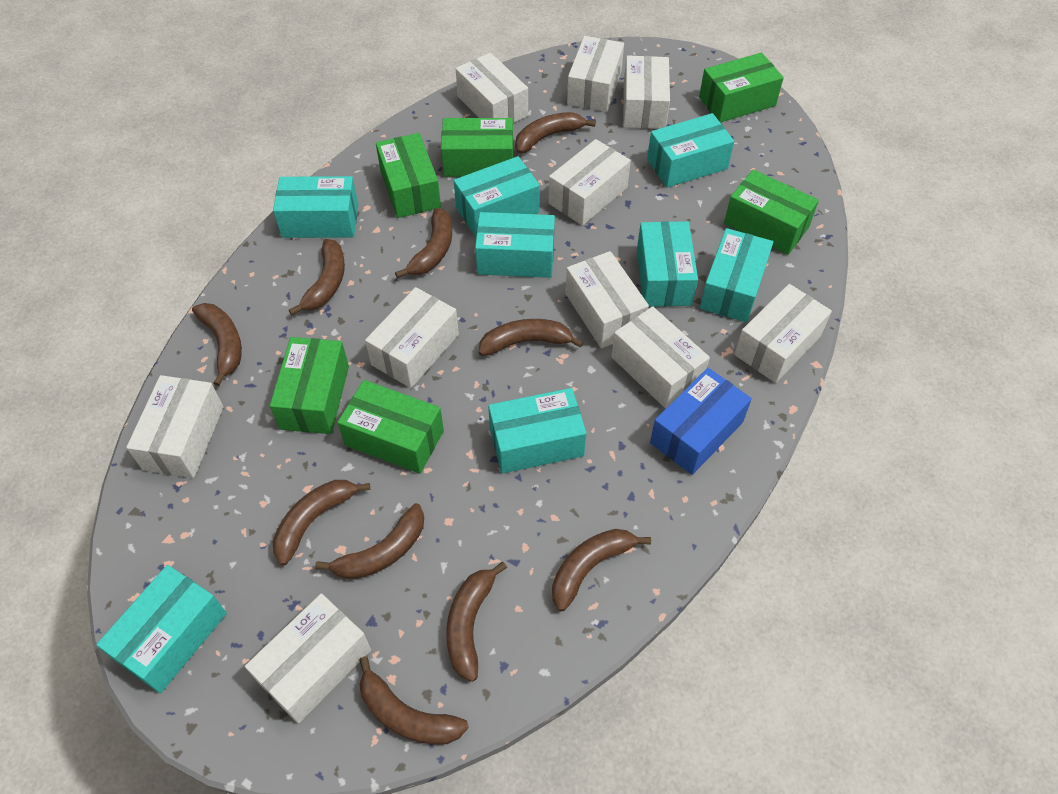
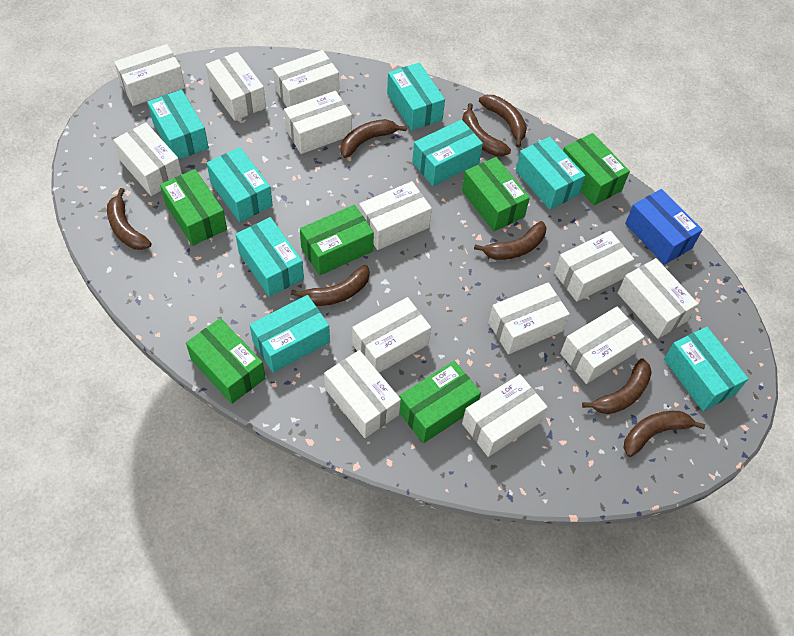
brown banana: [192,303,242,386] [273,480,370,566] [288,239,345,315] [315,504,424,580] [359,656,469,745] [395,208,452,278] [446,562,507,682] [479,319,584,356] [515,112,596,154] [552,529,651,611] = 10 -> [107,188,152,250] [291,265,370,306] [340,119,407,158] [462,103,511,156] [474,221,547,260] [479,95,527,148] [582,358,652,414] [624,411,705,457] = 8
white box: [126,375,224,478] [245,594,371,724] [365,287,459,388] [456,53,528,123] [548,139,631,226] [565,251,649,348] [567,36,624,112] [611,306,710,409] [623,56,670,129] [734,284,832,383] = 10 -> [113,122,182,196] [114,44,185,106] [206,52,266,121] [273,50,339,107] [284,91,352,154] [324,350,401,438] [352,297,431,372] [359,181,432,250] [462,374,548,457] [488,282,570,354] [554,231,634,302] [560,307,644,384] [618,258,698,339] = 13

